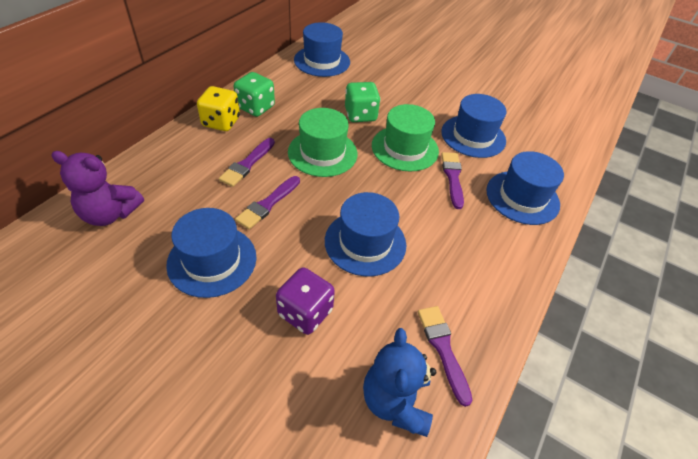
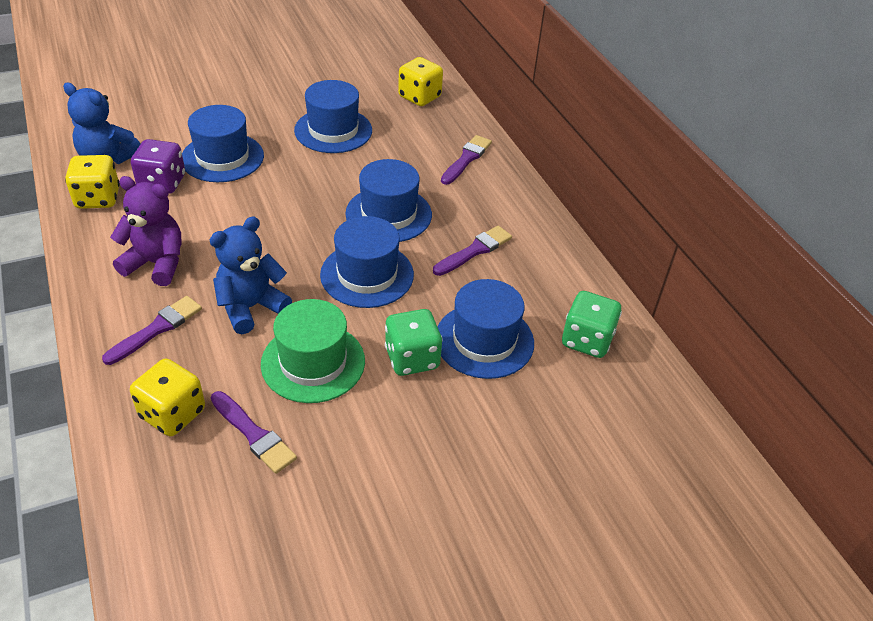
blue teddy bear: [363,328,436,437] = 1 -> [63,83,141,164] [210,217,292,334] = 2
green hat: [288,108,358,177] [372,104,439,172] = 2 -> [261,299,365,403] = 1
yellow dice: [197,86,240,131] = 1 -> [65,155,120,209] [130,359,205,436] [398,57,443,106] = 3

